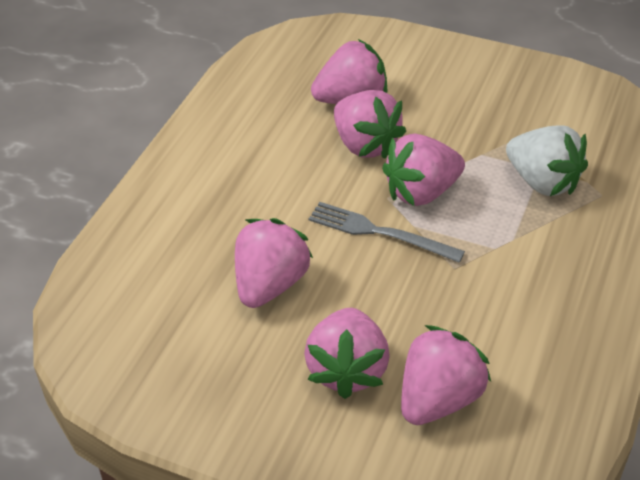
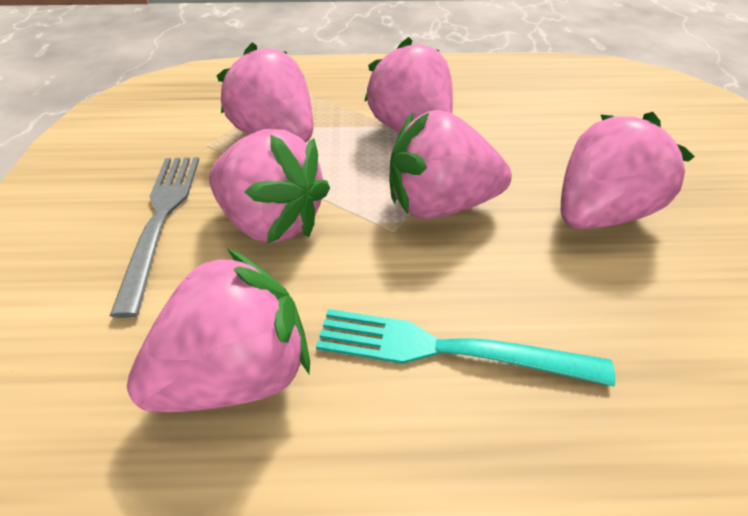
turquoise fork: none = 0 -> [316,309,615,386] = 1
white strawberry: [506,125,588,196] = 1 -> none = 0

